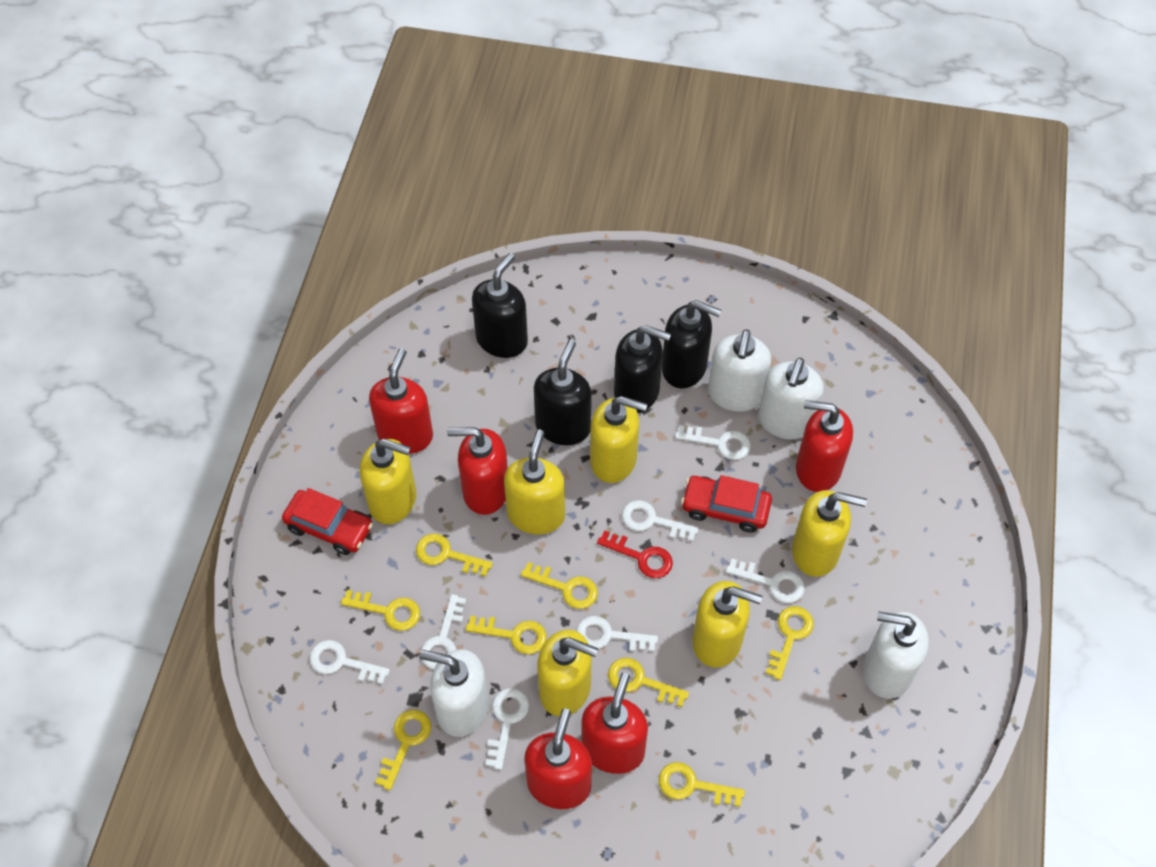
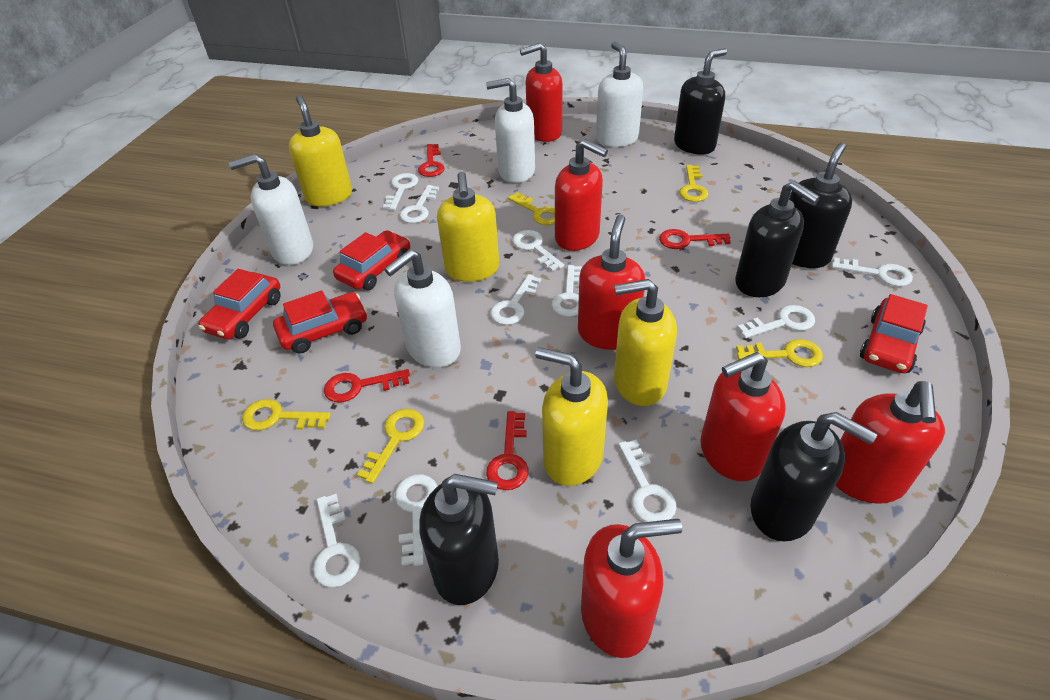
black soap dispenser: [472,253,528,358] [534,340,592,445] [614,325,671,413] [662,300,721,388] = 4 -> [419,474,499,605] [674,48,727,155] [735,181,820,297] [750,412,877,542] [789,143,852,268] = 5
red car: [282,488,373,555] [681,475,772,533] = 2 -> [198,269,281,339] [273,290,367,354] [333,230,410,290] [860,294,928,373] = 4
red key: [597,531,673,578] = 1 -> [324,369,410,403] [418,144,445,177] [486,411,529,490] [659,229,731,249] = 4
red soap dispenser: [369,348,433,454] [447,427,508,515] [524,709,592,809] [581,673,648,774] [796,400,853,492] = 5 -> [520,43,563,142] [555,139,608,251] [578,215,645,350] [581,519,682,658] [700,352,786,481] [836,381,945,504] = 6
white key: [309,640,390,684] [421,594,466,670] [485,688,529,770] [576,616,658,652] [622,500,699,542] [675,425,751,460] [726,559,805,603] = 7 -> [313,494,361,588] [383,173,418,210] [395,474,437,566] [400,185,439,223] [490,274,541,325] [512,230,564,271] [552,265,582,317] [618,440,677,522] [737,305,815,338] [832,257,913,287] = 10
yellow key: [341,590,420,631] [375,709,431,790] [416,534,493,577] [466,616,547,654] [521,562,598,609] [608,658,689,707] [659,762,745,807] [766,606,814,680] = 8 -> [242,399,331,431] [357,409,424,484] [508,192,555,225] [679,165,709,202] [736,339,823,367] = 5
yellow soap dispenser: [360,439,416,524] [504,430,565,534] [537,630,598,716] [590,396,648,483] [692,581,762,668] [792,490,867,577] = 6 -> [289,95,352,207] [437,172,499,282] [535,347,608,486] [614,279,677,406] = 4

